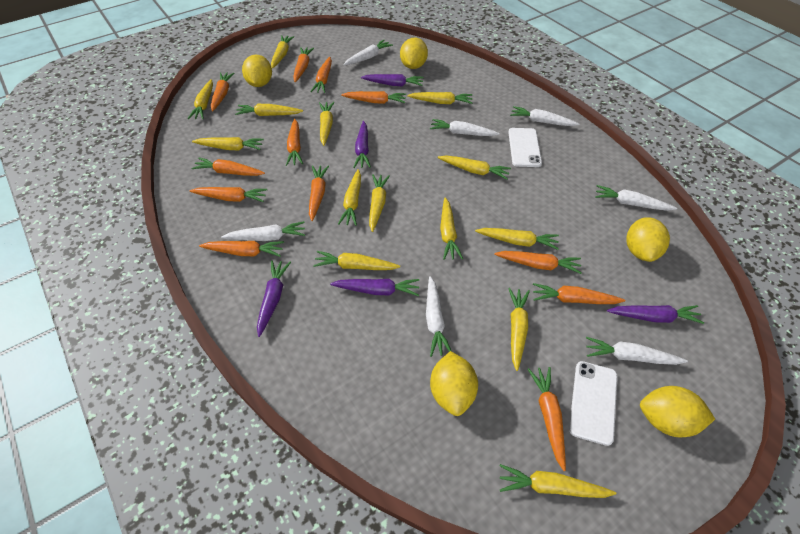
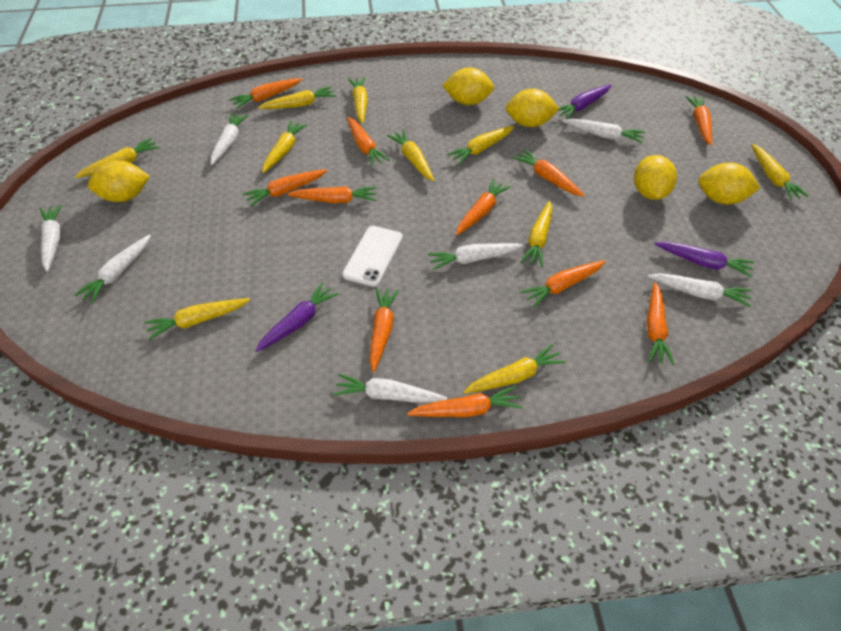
orange carrot: [190,187,267,202] [191,157,265,176] [199,241,284,257] [211,72,234,111] [286,119,303,166] [293,47,314,82] [309,165,329,221] [310,57,332,93] [341,91,406,104] [494,251,582,274] [528,367,566,471] [533,283,625,304] = 12 -> [229,78,302,109] [243,169,328,206] [287,186,377,203] [347,117,390,166] [370,288,399,372] [407,386,523,417] [456,179,511,235] [512,149,585,197] [520,260,606,307] [647,282,675,365] [685,96,712,146] = 11
purple carrot: [257,260,291,337] [330,279,420,296] [353,121,371,168] [361,74,424,86] [607,305,704,324] = 5 -> [255,283,339,352] [558,84,611,119] [654,241,755,278] = 3
white phone: [508,128,542,167] [569,361,617,446] = 2 -> [342,226,403,287] = 1
yellow carrot: [188,79,213,119] [192,137,264,150] [235,104,303,116] [271,35,294,69] [313,251,400,270] [319,102,334,146] [338,169,361,226] [369,174,390,232] [407,92,472,104] [438,155,511,180] [440,198,463,260] [475,228,559,250] [500,464,616,498] [508,288,530,371] = 14 -> [75,138,160,178] [144,298,250,340] [258,86,336,109] [262,121,308,173] [348,77,368,124] [387,130,434,181] [447,126,514,165] [463,344,566,394] [521,201,552,267] [751,144,809,201] = 10

